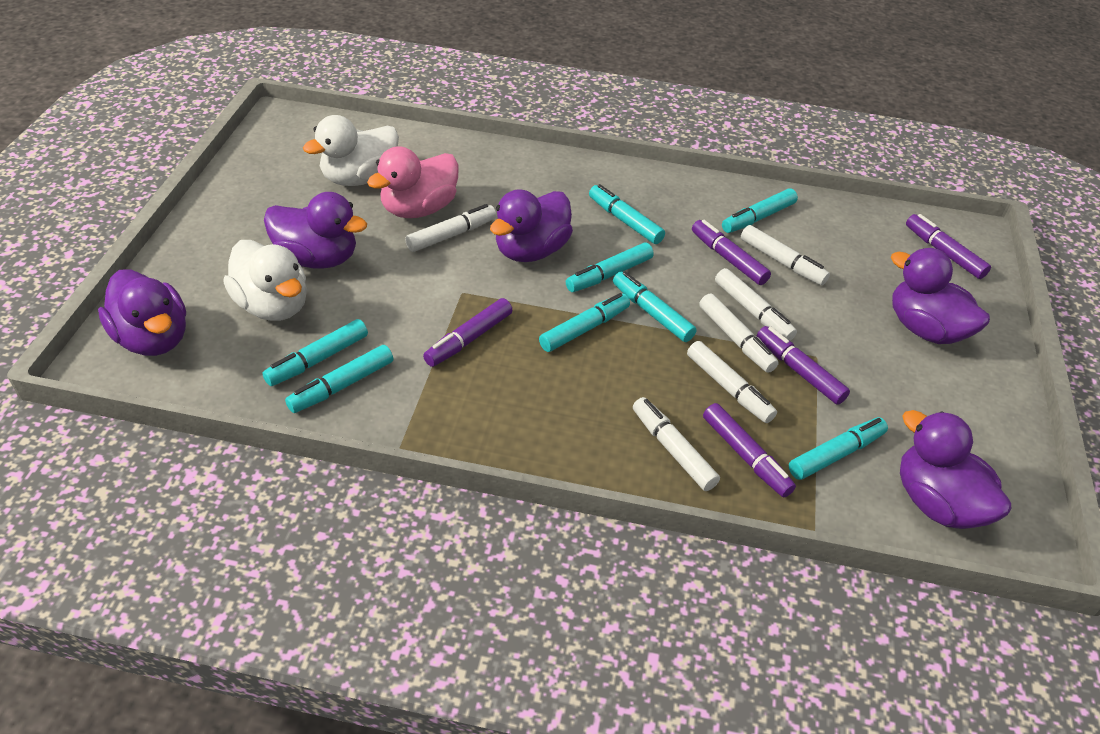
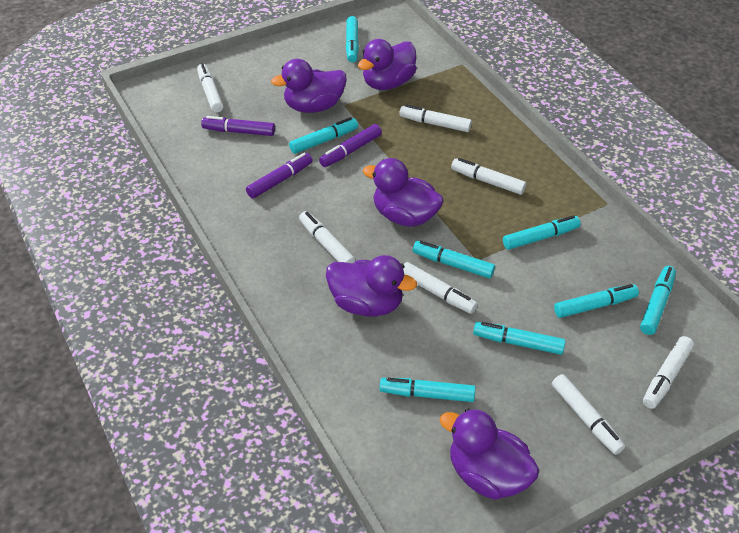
pink duck: [367,146,458,218] = 1 -> none = 0
purple marker: [423,298,512,367] [692,220,771,285] [703,403,796,497] [756,326,850,405] [906,214,991,279] = 5 -> [201,116,275,136] [246,153,313,199] [319,124,382,167] = 3
white duck: [223,240,307,321] [303,115,399,186] = 2 -> none = 0
white marker: [405,204,496,252] [633,397,720,491] [687,341,777,423] [699,293,779,373] [715,268,797,341] [741,225,830,285] = 6 -> [197,63,223,113] [299,211,356,263] [400,104,472,132] [403,262,478,314] [451,158,526,195] [552,374,625,455] [643,336,694,409] = 7

